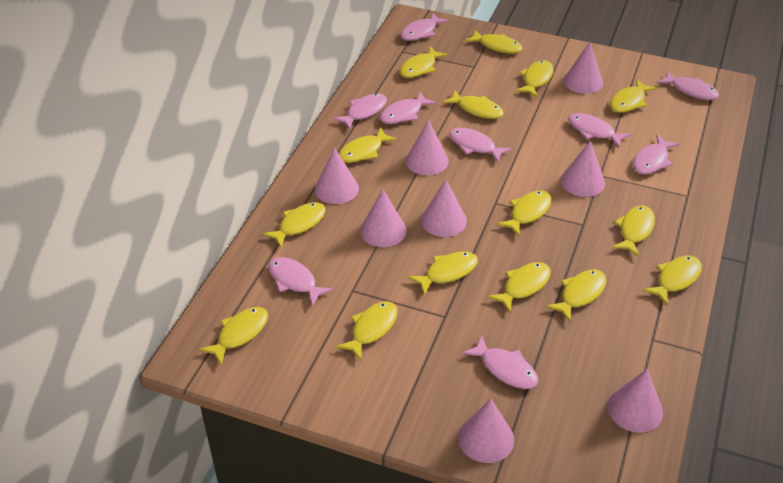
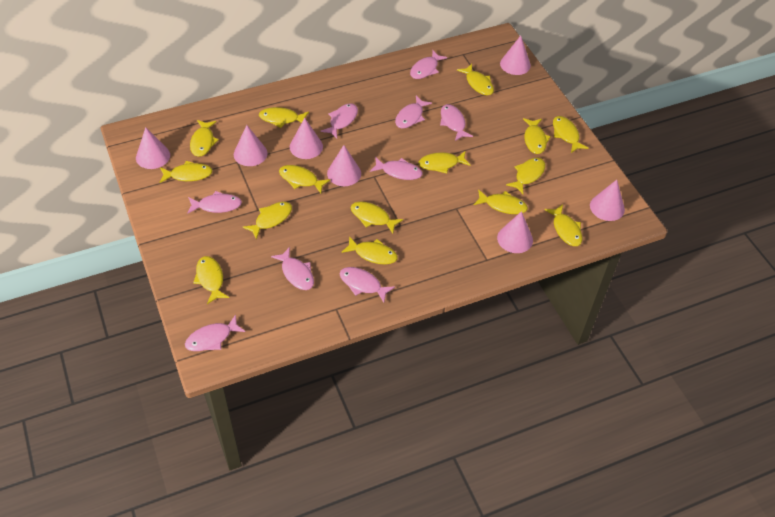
pink cone: [315,148,359,204] [360,189,407,247] [406,120,449,175] [421,180,467,237] [458,399,514,463] [561,141,605,197] [564,42,603,94] [608,369,663,433] = 8 -> [136,127,170,169] [234,125,267,166] [290,118,323,159] [327,145,361,186] [497,211,533,253] [500,36,531,75] [590,180,625,221] = 7

